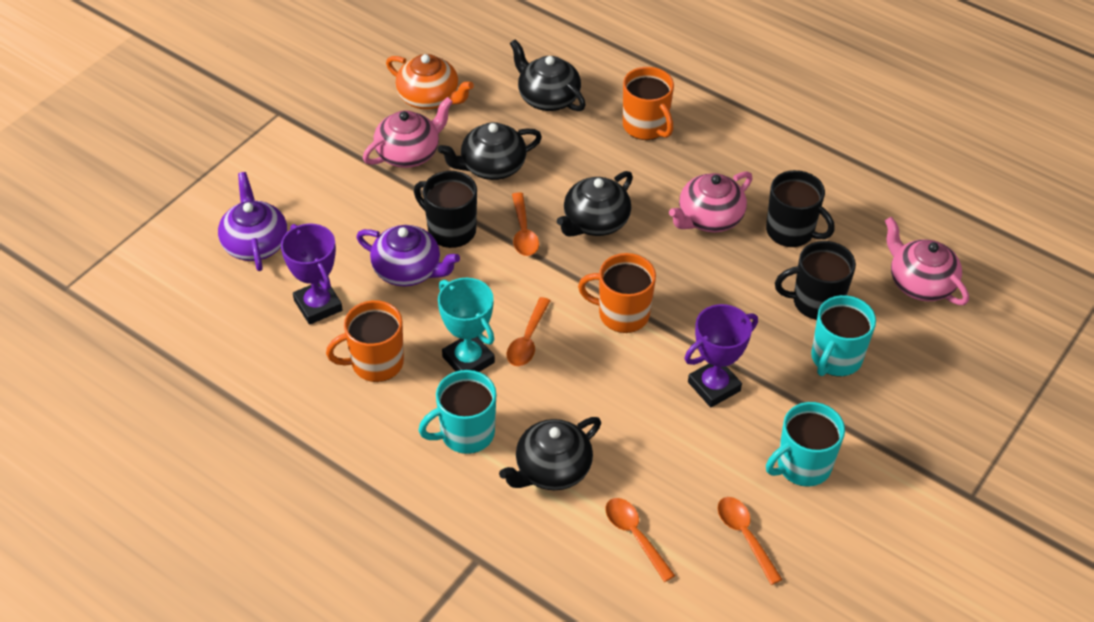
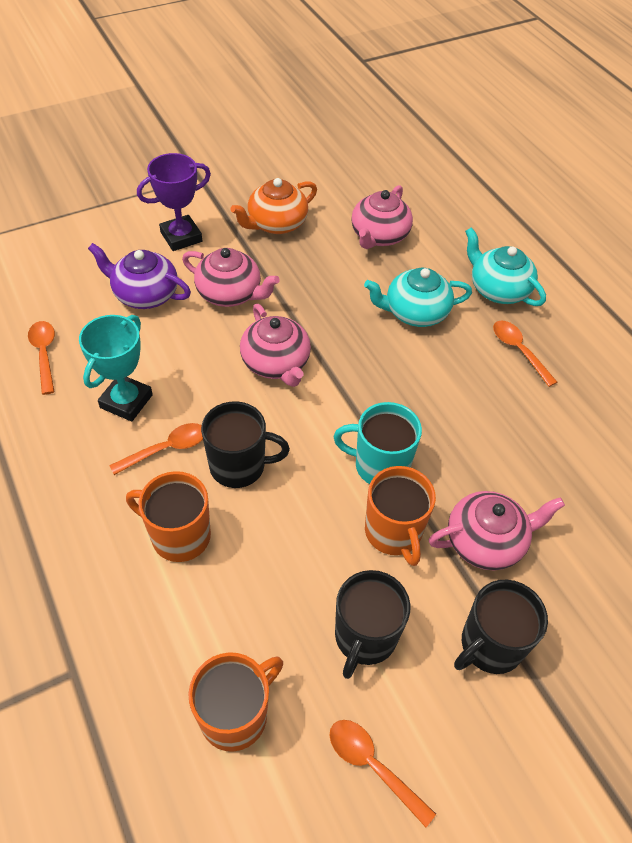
black teapot: [438,122,542,180] [499,417,601,490] [510,39,586,111] [557,171,633,237] = 4 -> none = 0
pink teapot: [363,97,453,168] [669,171,753,232] [885,217,969,305] = 3 -> [182,248,280,307] [240,304,311,387] [351,185,413,249] [429,491,565,571] = 4
purple teapot: [218,172,287,271] [356,225,460,286] = 2 -> [88,243,191,309] = 1
purple trophy: [281,224,343,325] [684,304,758,407] = 2 -> [137,153,211,251] = 1
turquoise mug: [418,370,496,454] [766,402,845,487] [811,295,876,377] = 3 -> [334,402,422,484] = 1
turquoise teapot: none = 0 -> [364,268,472,327] [465,227,546,306] = 2

